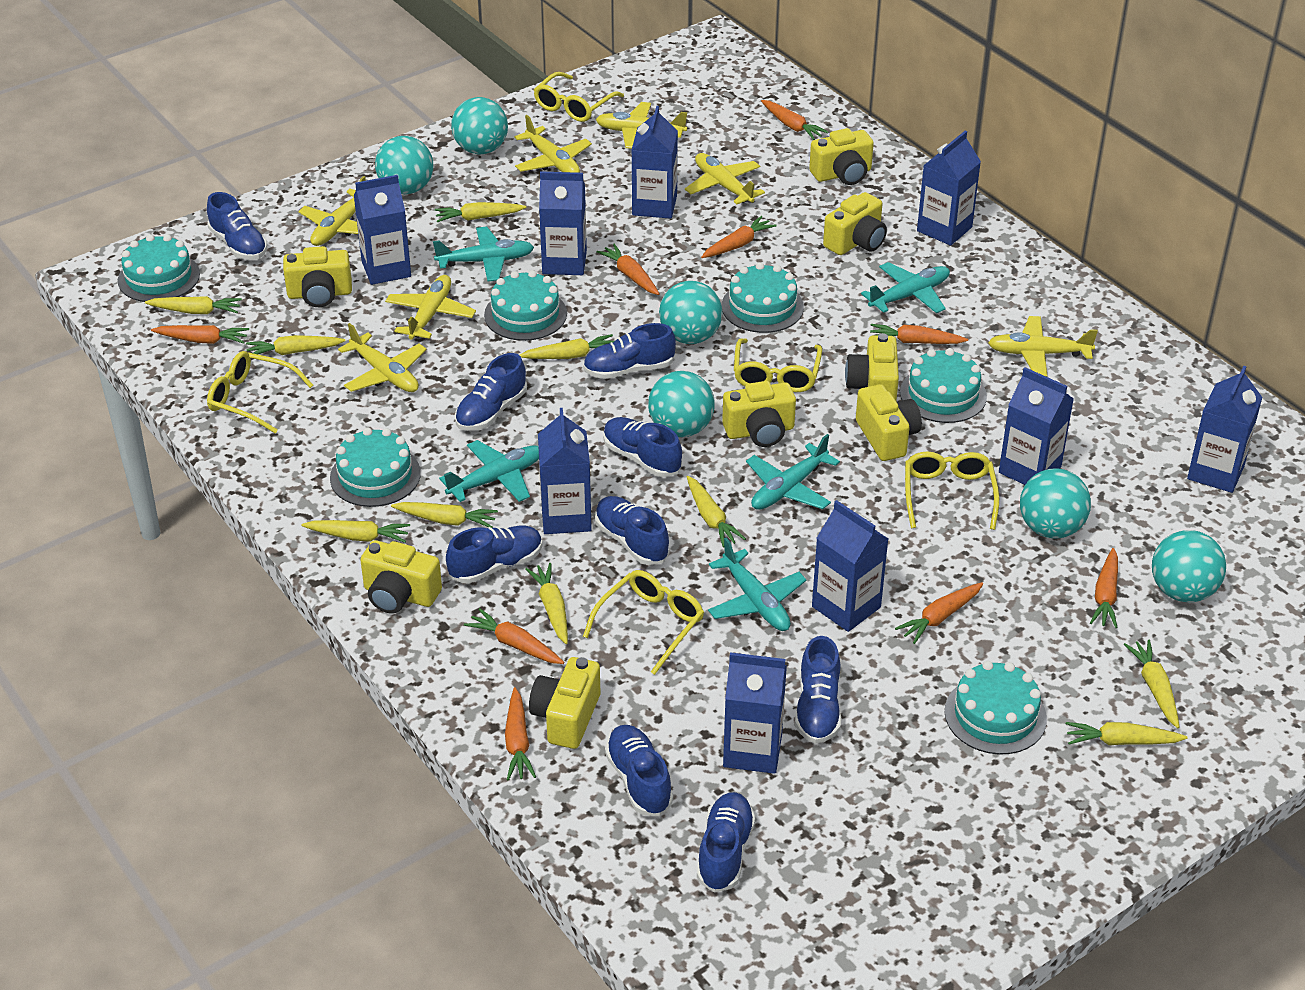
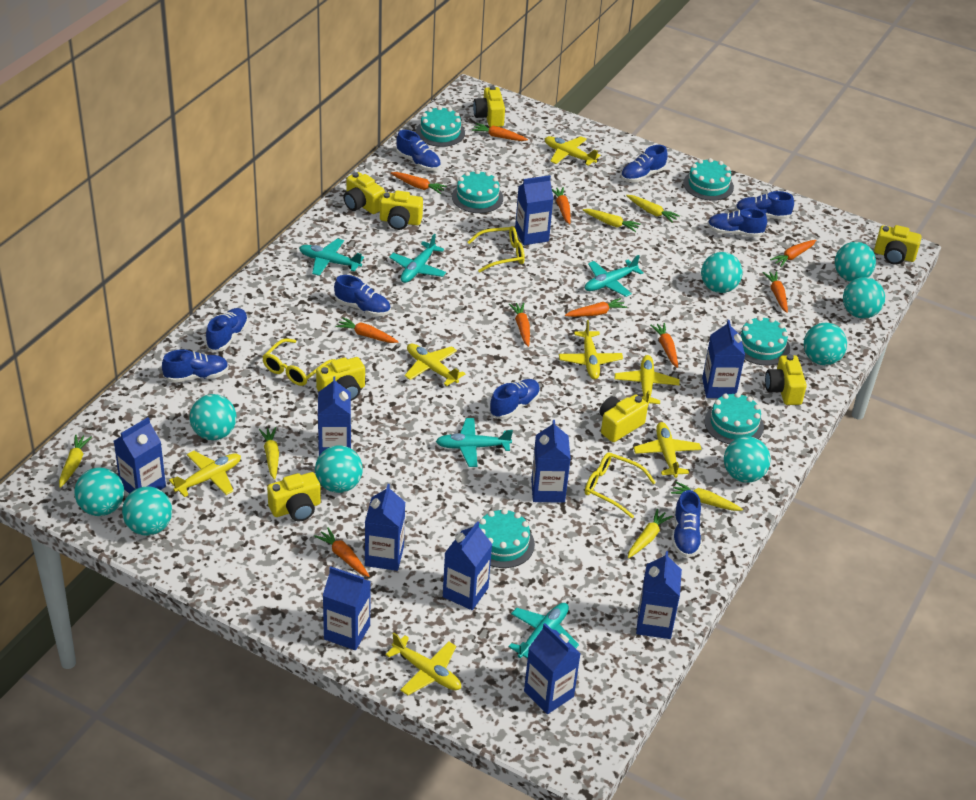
blue carton: [354,175,411,285] [538,408,592,534] [539,171,587,275] [632,106,678,219] [723,652,787,774] [812,500,888,632] [917,131,981,246] [999,367,1074,485] [1187,366,1262,493] = 9 -> [114,417,166,494] [318,376,351,455] [323,566,371,650] [365,484,405,571] [443,521,492,610] [515,175,553,245] [524,623,581,714] [531,420,571,503] [636,551,682,639] [702,320,745,398] = 10
orange carrot: [151,325,249,344] [464,608,564,664] [505,687,536,781] [596,244,660,295] [701,216,777,258] [761,100,828,140] [870,324,968,344] [895,582,983,644] [1090,548,1118,628] = 9 -> [314,527,369,577] [335,317,399,343] [391,172,447,194] [472,123,528,141] [509,303,530,347] [552,187,571,224] [565,298,627,317] [650,323,678,368] [763,271,788,313] [770,240,816,267] = 10
turquoise ball: [375,136,433,194] [451,97,508,154] [648,371,715,437] [659,281,722,344] [1020,468,1091,539] [1152,530,1226,602] = 6 -> [75,467,124,516] [122,486,172,536] [190,394,236,440] [315,445,363,493] [701,252,743,293] [724,436,771,483] [803,323,847,365] [835,242,876,282] [843,277,885,319] = 9
yellow carrot: [145,296,242,314] [246,335,345,355] [302,520,410,543] [391,502,498,528] [435,202,527,222] [520,334,614,359] [526,563,568,644] [687,476,746,547] [1066,722,1188,745] [1124,639,1180,728] = 10 -> [59,434,92,488] [259,427,279,480] [582,209,641,232] [626,195,680,223] [628,509,673,558] [671,482,743,511] = 6
yellow glasses: [207,351,313,433] [534,72,624,122] [583,570,704,675] [734,339,822,392] [905,451,999,530] = 5 -> [262,338,335,386] [467,226,525,273] [585,452,656,518] = 3

